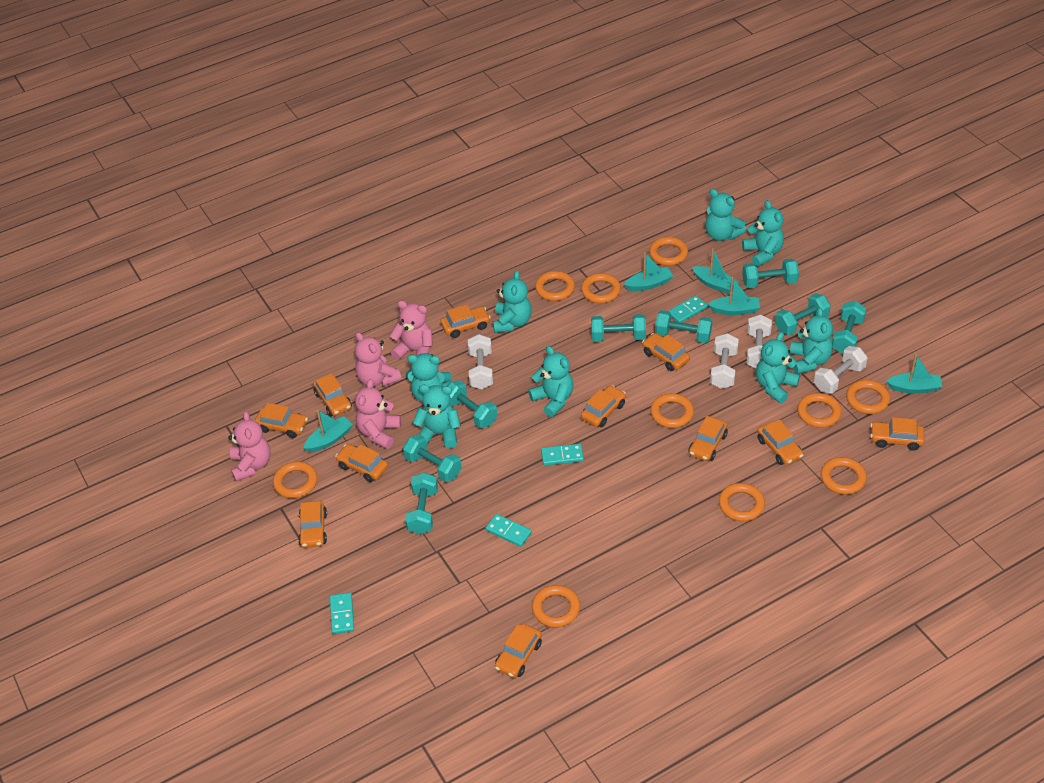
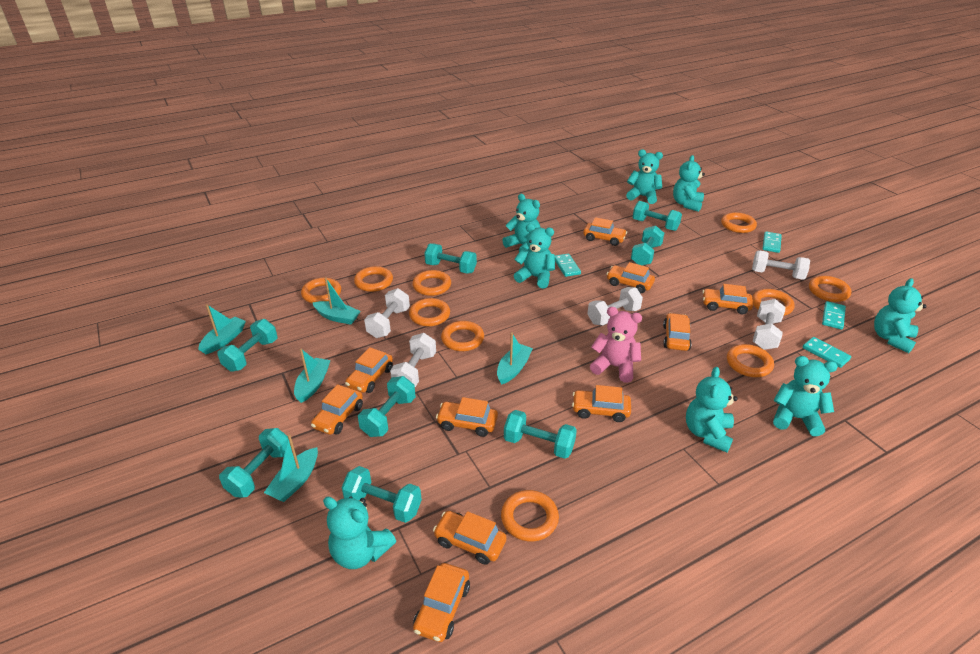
orange car: [255,403,308,438] [298,501,327,548] [313,373,352,416] [335,444,388,482] [440,305,491,338] [495,624,542,678] [581,385,626,427] [642,333,690,371] [689,416,728,461] [757,420,803,465] [870,417,925,451] = 11 -> [311,384,363,435] [345,347,393,393] [413,563,470,642] [433,511,507,565] [436,397,498,437] [572,385,631,422] [583,217,627,246] [606,262,655,293] [663,313,692,351] [702,284,753,314] = 10
pink teddy bear: [228,411,270,482] [355,332,402,387] [355,379,401,449] [390,301,433,360] = 4 -> [590,307,642,383] = 1
white dumbbell: [468,334,493,389] [710,333,739,389] [747,314,772,368] [814,346,867,394] = 4 -> [364,288,410,338] [390,333,436,387] [587,287,643,325] [752,250,810,280] [753,299,786,350] = 5

